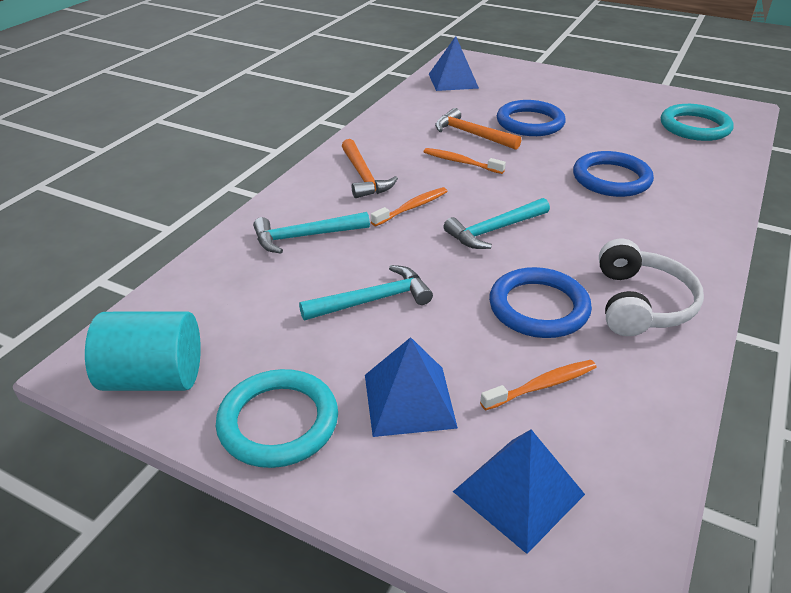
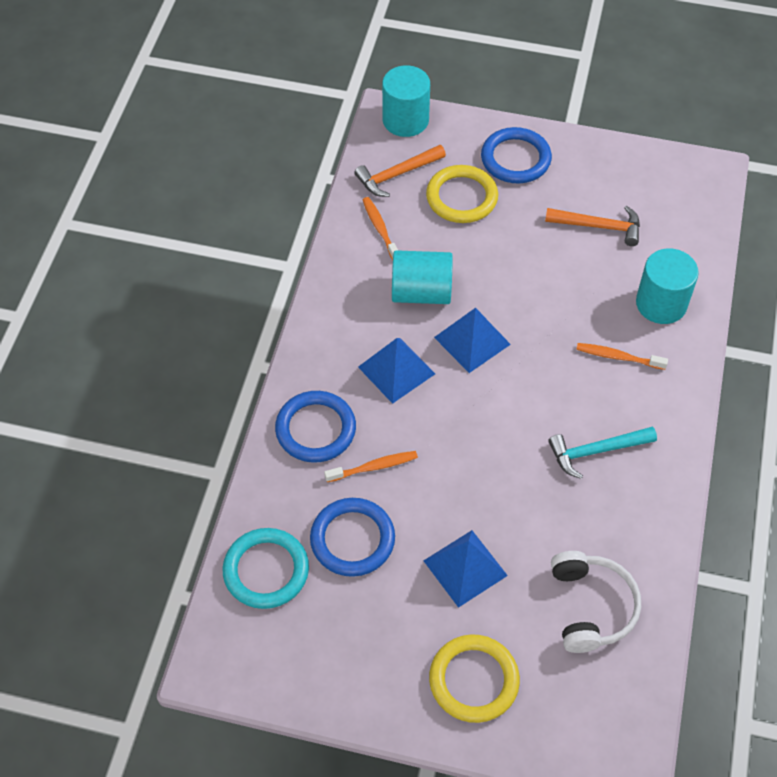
turquoise cylinder: [85,311,201,391] = 1 -> [382,65,430,137] [392,250,453,304] [636,248,699,324] = 3
turquoise hammer: [253,212,370,253] [299,265,433,321] [443,198,550,249] = 3 -> [548,426,657,479] = 1
turquoise ring: [216,369,338,468] [661,104,733,141] = 2 -> [223,528,309,609] = 1
yellow ring: none = 0 -> [426,165,498,223] [429,634,520,723] = 2

